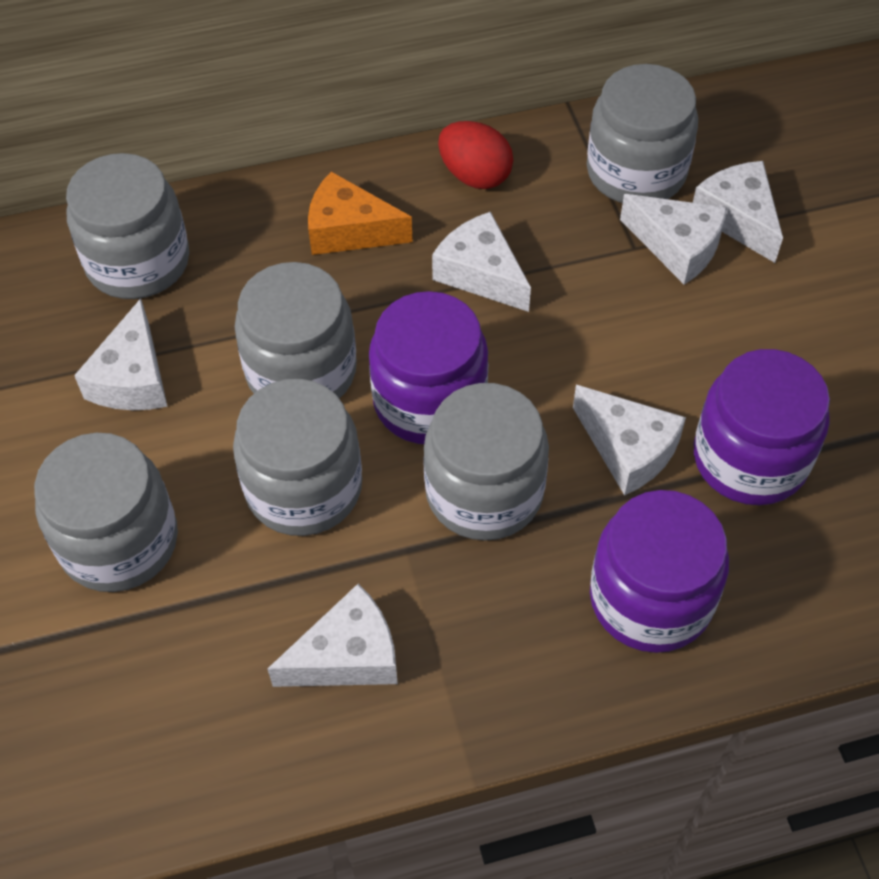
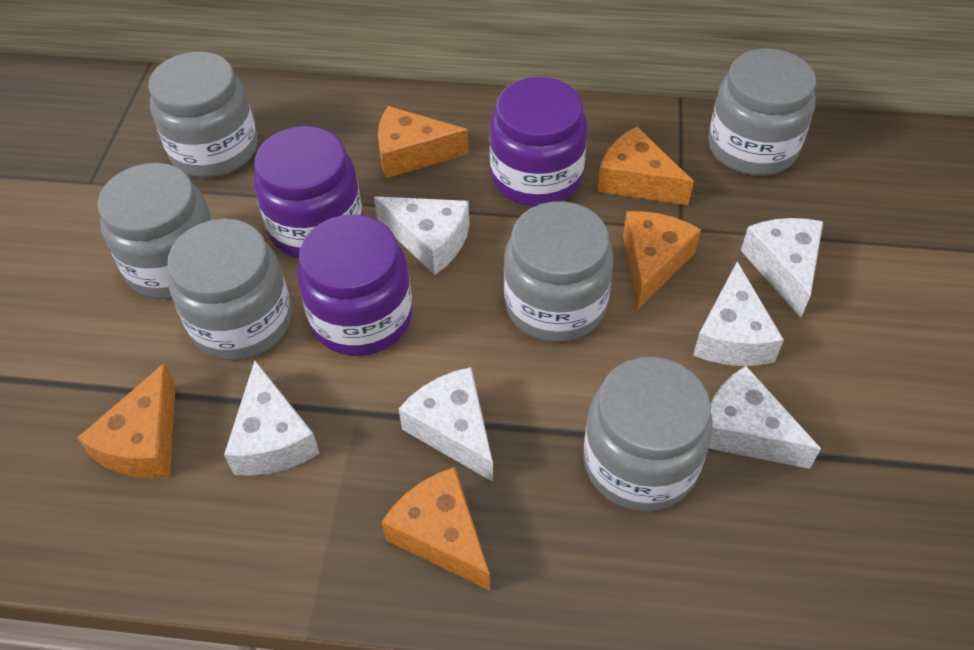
orange cheese: [308,171,413,255] = 1 -> [77,363,176,479] [378,106,469,178] [382,467,490,591] [597,127,694,205] [623,211,701,310] = 5
red egg: [438,121,513,189] = 1 -> none = 0

